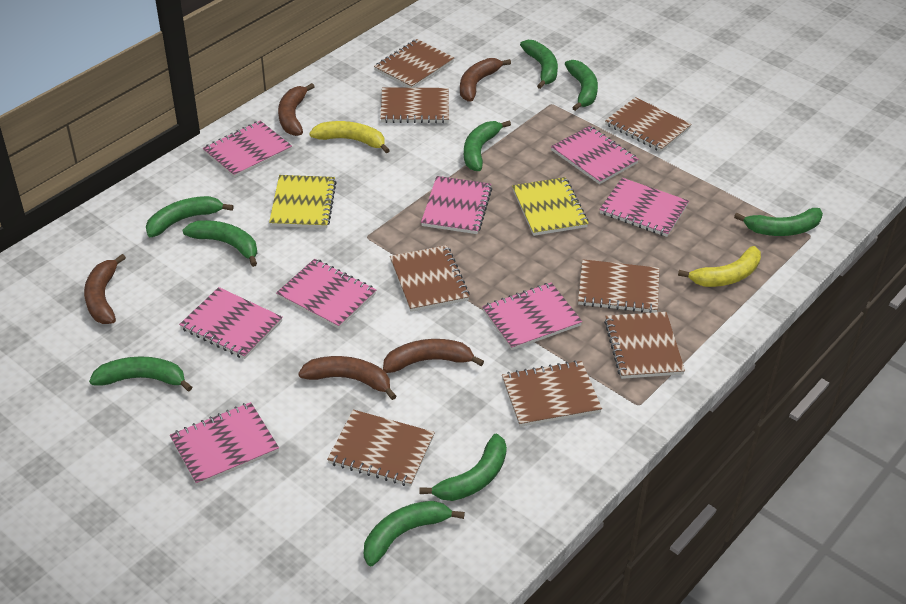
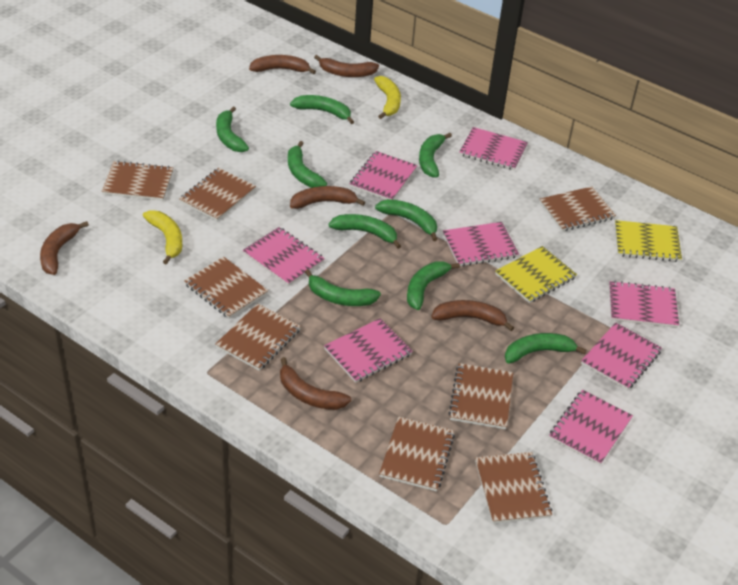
brown banana: [84,254,126,324] [278,83,315,136] [298,356,396,400] [383,339,484,373] [460,58,511,102] = 5 -> [40,221,89,275] [249,55,316,74] [280,357,351,410] [290,186,365,209] [314,55,379,77] [431,300,514,331] = 6

